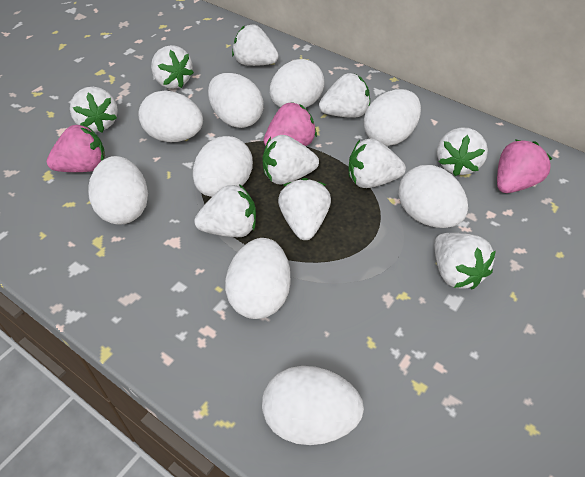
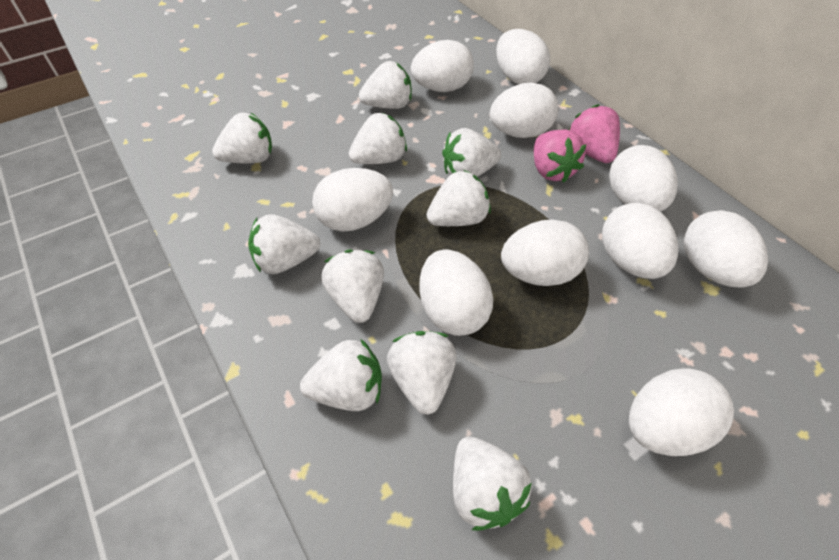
pink strawberry: [47,124,105,172] [264,102,317,146] [497,139,552,193] = 3 -> [534,130,586,183] [569,104,620,163] = 2
white egg: [88,156,148,225] [138,91,203,142] [193,136,253,197] [208,73,264,128] [225,238,291,319] [262,366,364,445] [270,59,325,108] [364,89,421,146] [398,165,468,228] = 9 -> [312,168,393,232] [411,40,474,92] [420,249,493,336] [490,82,558,138] [496,29,550,84] [501,219,589,286] [602,203,678,279] [609,145,678,212] [629,368,734,456] [684,210,768,288] = 10

